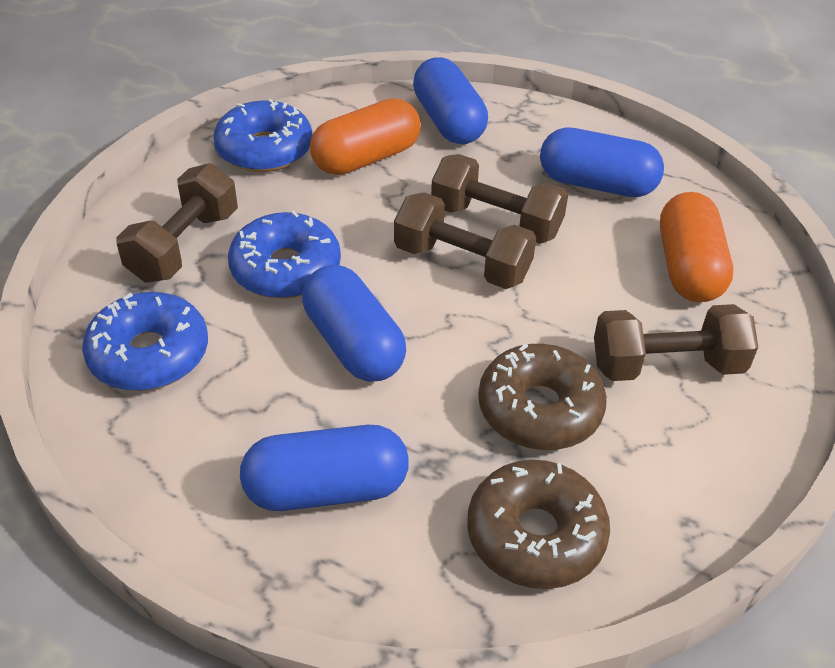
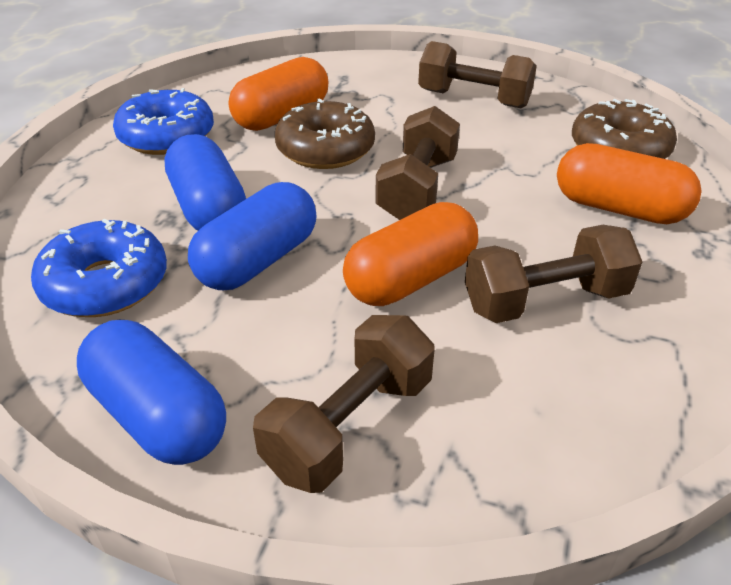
blue capsule: [240,425,409,511] [302,265,406,382] [413,57,488,144] [540,127,664,197] = 4 -> [77,320,226,465] [165,134,246,230] [188,182,316,290] = 3
blue donut: [82,292,208,391] [213,99,313,172] [228,210,341,299] = 3 -> [31,219,167,317] [113,88,214,155] = 2
orange capsule: [310,98,421,175] [660,192,733,302] = 2 -> [229,57,328,131] [343,202,478,306] [557,143,702,224] = 3

